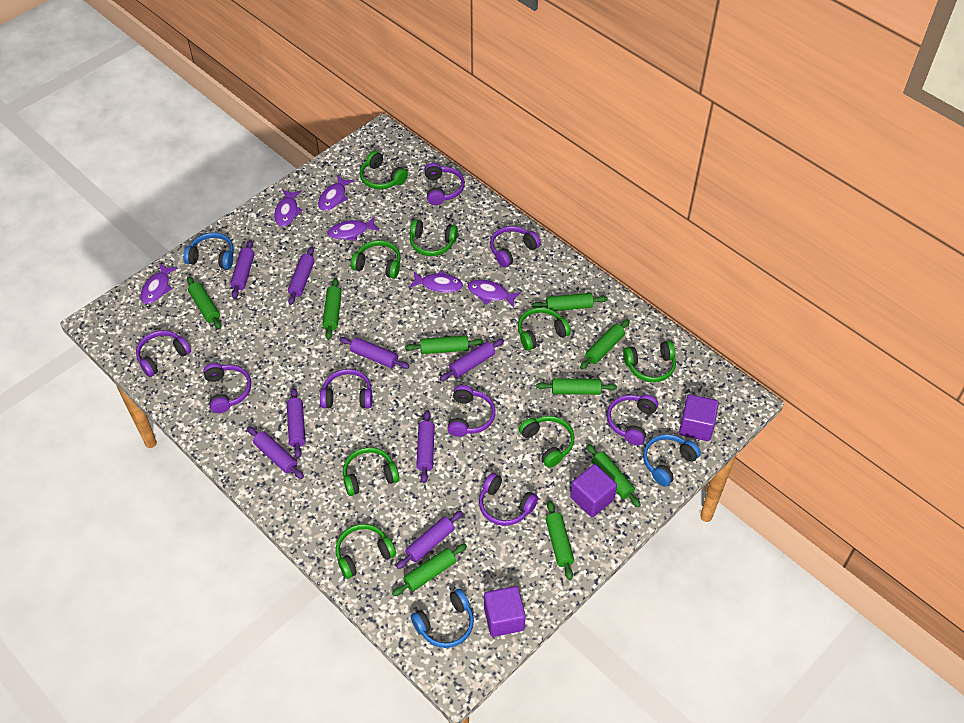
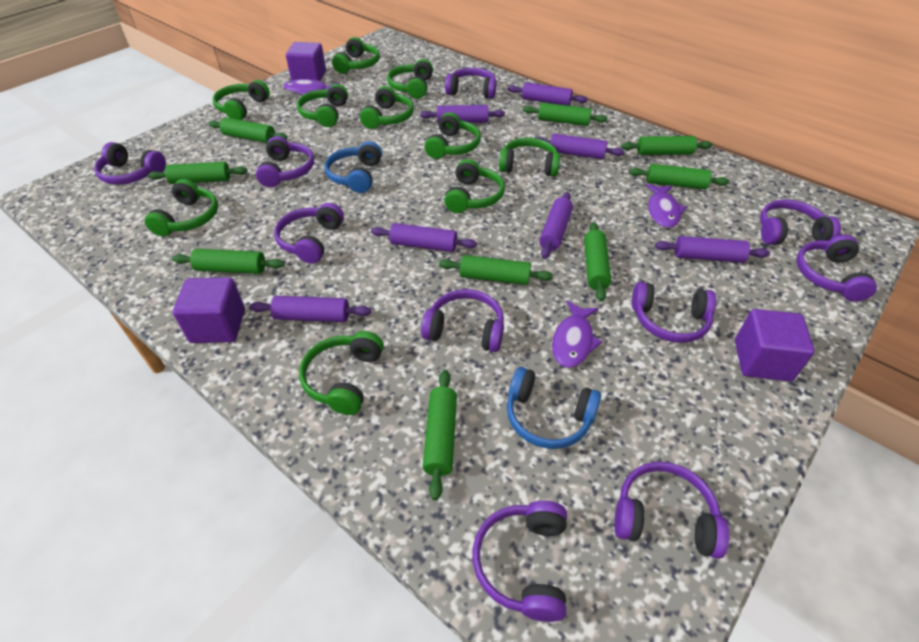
blue headphones: [183,232,234,269] [411,589,474,648] [643,434,701,487] = 3 -> [324,141,382,193] [507,367,601,449] = 2
green headphones: [336,524,396,579] [343,447,399,496] [351,240,401,279] [360,151,408,189] [410,219,458,256] [518,307,571,351] [519,416,574,468] [623,341,676,382] = 8 -> [145,179,218,236] [213,80,270,120] [297,84,348,127] [299,331,384,415] [332,37,380,73] [360,86,414,129] [387,59,433,99] [425,112,481,159] [444,159,505,213] [499,138,560,177] = 10
purple fish: [140,263,178,304] [274,190,303,227] [318,175,354,211] [328,216,380,241] [409,270,463,293] [468,279,521,308] = 6 -> [283,79,340,95] [552,301,602,368] [646,184,686,228] = 3
purple headphones: [136,330,191,377] [203,363,251,413] [320,369,372,409] [424,163,465,205] [447,385,496,437] [479,473,538,526] [490,226,541,268] [607,394,658,445] = 8 -> [94,142,166,185] [256,136,314,187] [274,203,344,264] [421,289,504,352] [445,68,497,99] [472,501,567,622] [614,462,729,559] [632,282,716,343] [760,199,841,244] [796,235,877,302] = 10
purple rolling pin: [230,240,255,299] [247,426,304,479] [287,388,305,458] [288,247,315,305] [339,337,409,369] [396,511,463,569] [416,410,435,483] [440,339,504,381] = 8 -> [249,296,371,322] [371,223,477,252] [420,105,505,123] [508,82,588,106] [536,134,625,159] [539,192,573,259] [655,236,770,263] = 7

